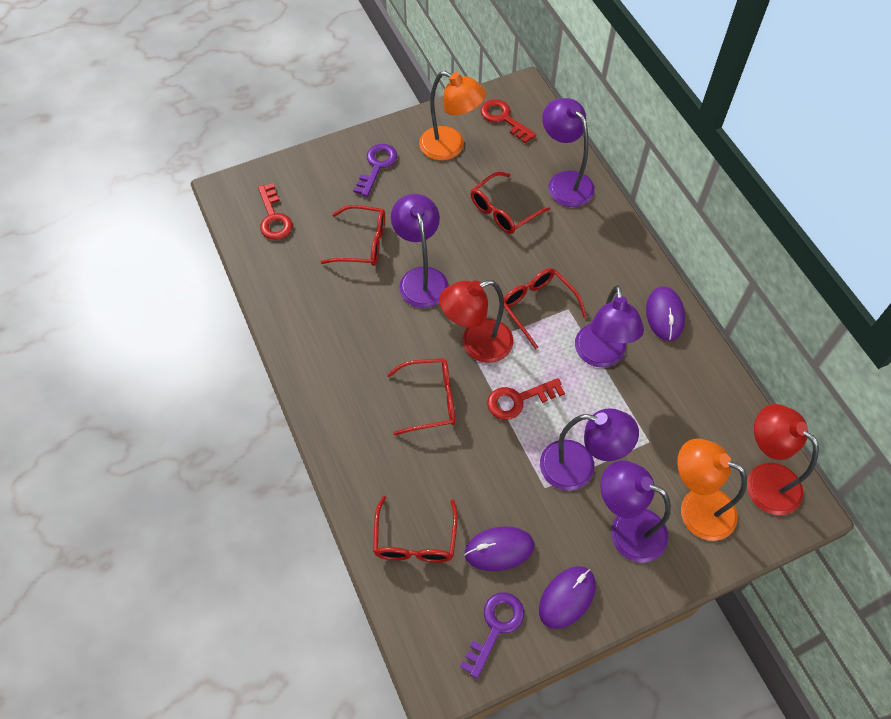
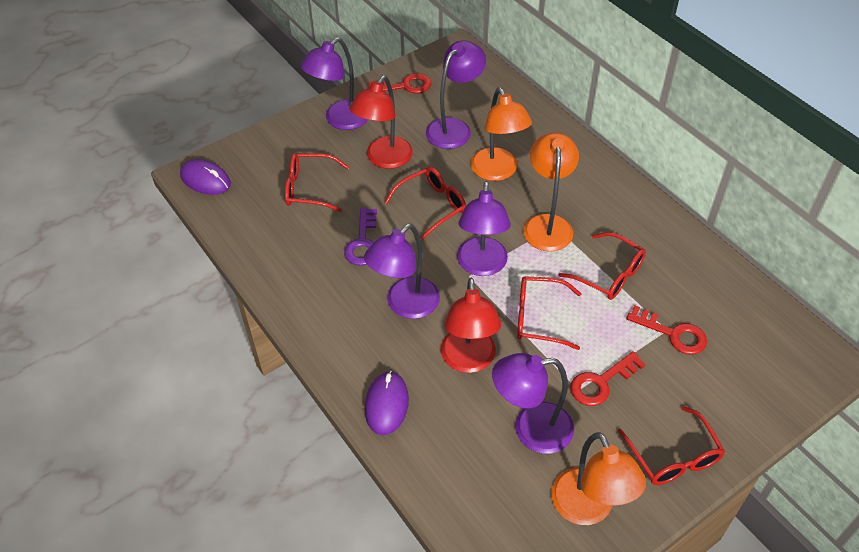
orange lamp: [419,71,486,161] [677,439,747,541] = 2 -> [471,87,532,181] [523,132,579,252] [551,432,646,525] = 3
purple key: [353,144,397,197] [460,592,524,679] = 2 -> [344,208,377,266] = 1
purple mouse: [464,526,534,571] [539,566,596,629] [646,286,685,341] = 3 -> [180,159,231,195] [365,371,409,435] = 2

